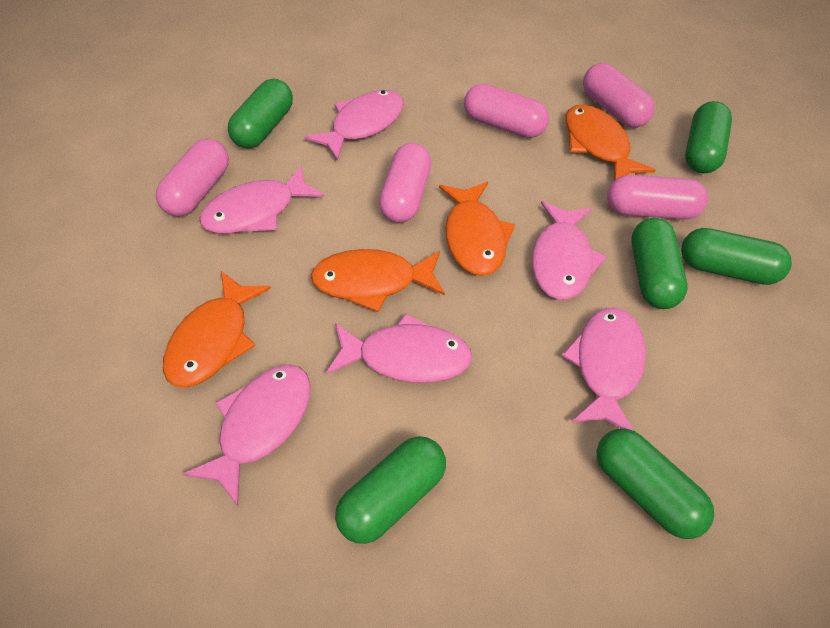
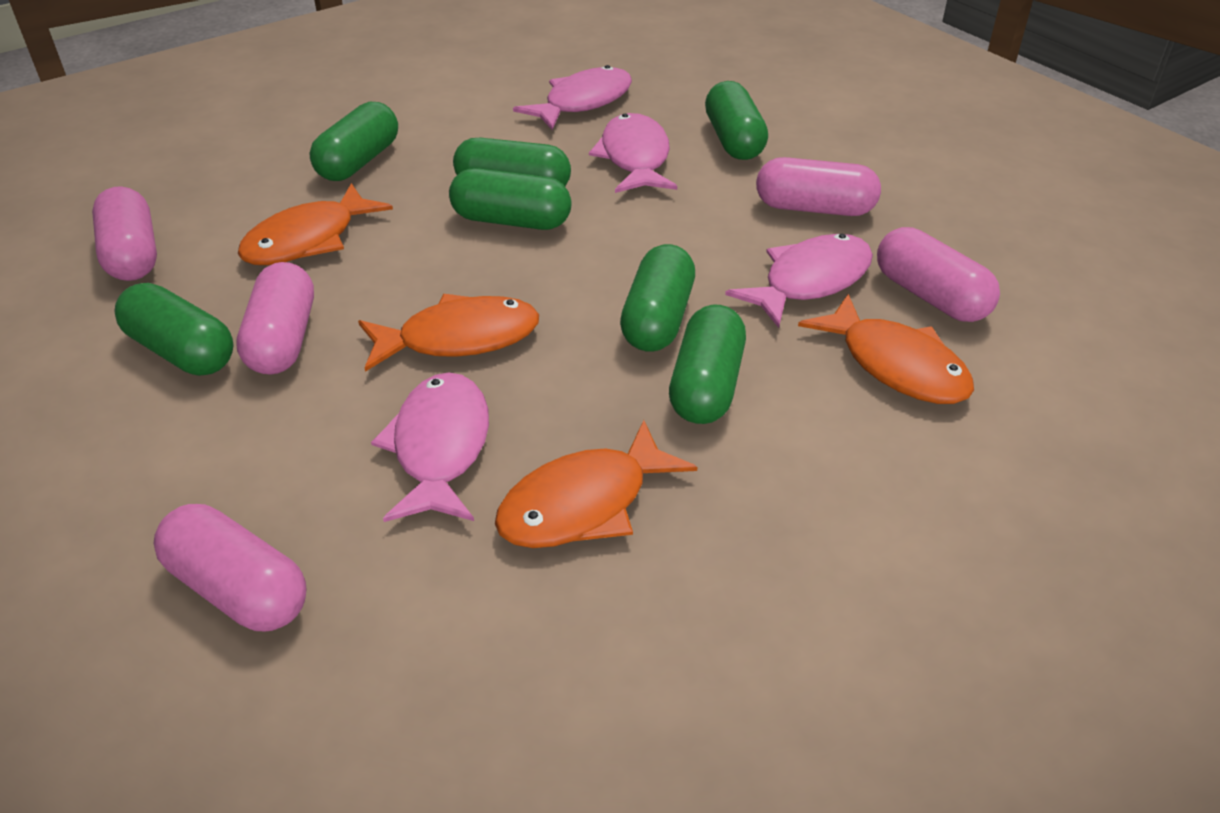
green capsule: [228,79,293,148] [335,436,446,544] [597,428,714,539] [632,218,688,309] [681,228,792,285] [685,101,732,173] = 6 -> [114,283,234,376] [309,101,398,181] [449,168,572,230] [453,138,571,186] [620,244,695,352] [669,305,746,424] [705,81,768,160] = 7
pink fish: [183,365,311,506] [199,165,325,234] [304,90,404,161] [326,313,472,383] [532,201,607,300] [561,308,646,431] = 6 -> [371,372,489,522] [513,65,632,130] [589,113,677,193] [725,234,873,328] = 4

